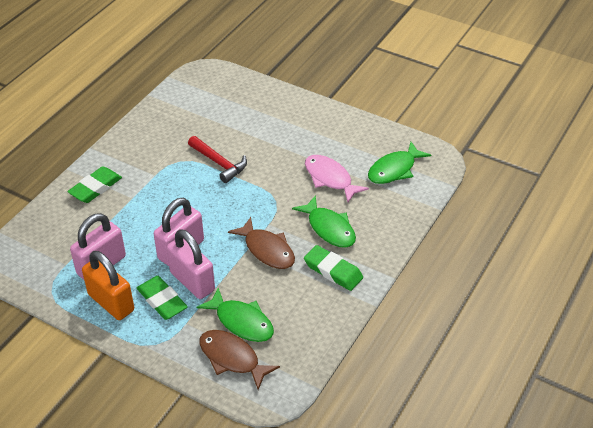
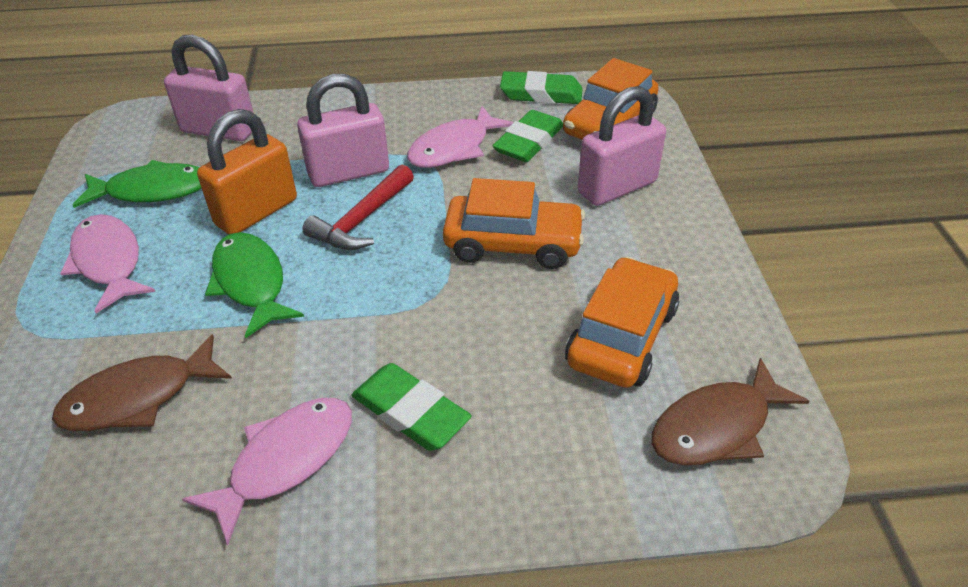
green fish: [196,288,274,342] [292,195,356,248] [368,142,431,184] = 3 -> [73,160,202,208] [205,232,304,338] = 2
orange car: none = 0 -> [443,178,585,269] [563,58,659,140] [565,257,679,388] = 3
pink fish: [305,155,369,202] = 1 -> [60,214,156,313] [182,398,352,545] [407,106,514,168] = 3

